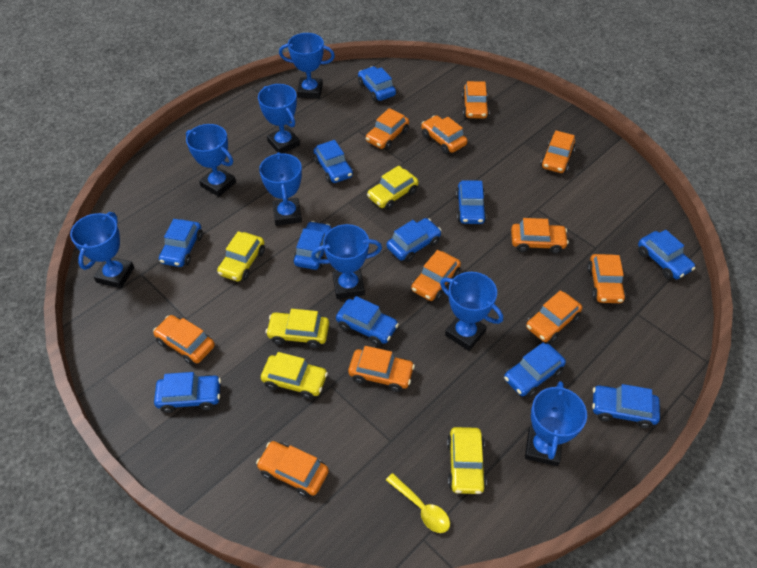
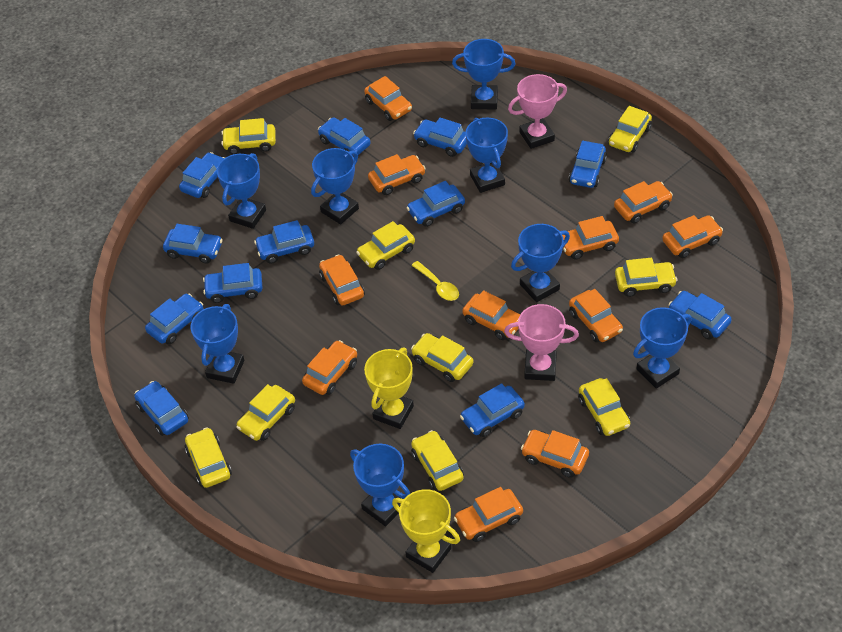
blue car: [154,372,221,413] [159,219,203,267] [293,221,332,270] [313,140,353,183] [336,296,399,346] [358,66,396,102] [386,218,441,262] [456,180,487,224] [504,342,566,398] [592,384,660,428] [638,230,695,279] = 11 -> [134,381,189,436] [145,293,203,344] [163,224,223,264] [179,152,225,198] [203,263,262,303] [254,220,314,264] [318,117,371,156] [406,181,465,227] [413,118,467,157] [460,383,525,437] [569,141,607,188] [668,291,732,340] = 12
pink trophy: none = 0 -> [504,304,579,381] [508,74,567,149] = 2
yellow car: [217,231,265,282] [261,352,328,399] [266,309,329,348] [367,166,419,210] [447,427,487,494] = 5 -> [185,427,232,488] [221,118,276,154] [236,384,295,441] [356,221,415,270] [411,333,473,382] [411,430,464,491] [578,378,630,436] [608,106,652,153] [615,258,677,297] = 9
yellow trophy: none = 0 -> [364,348,414,429] [392,489,460,573] = 2

